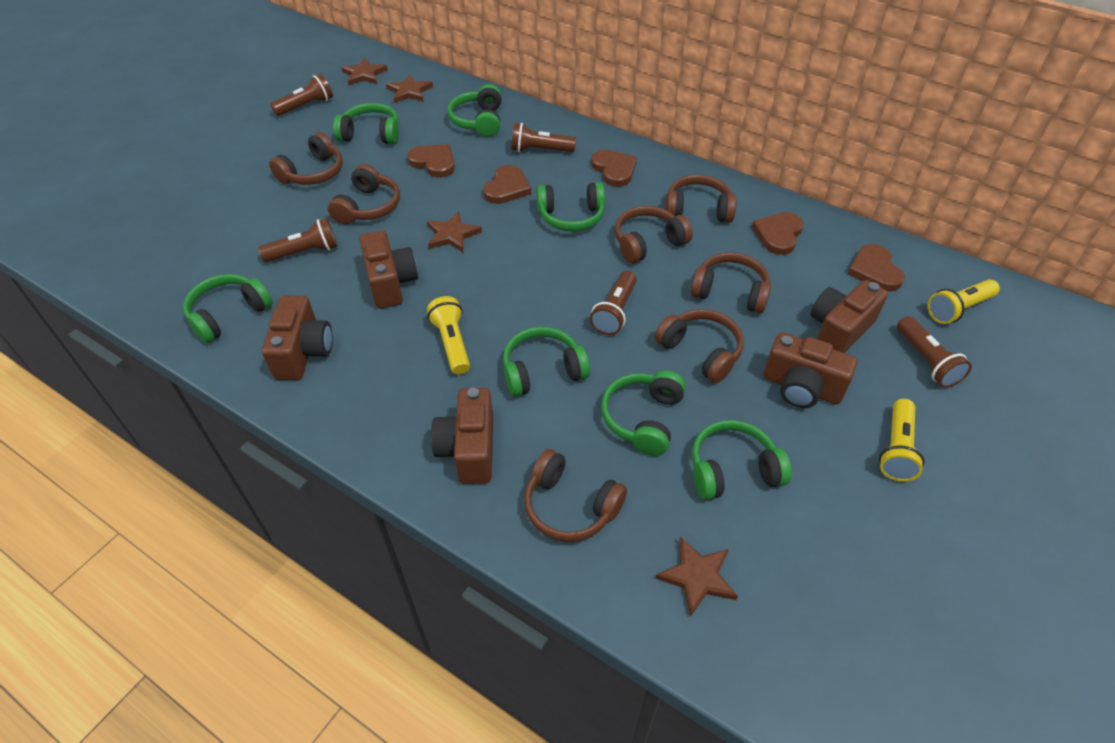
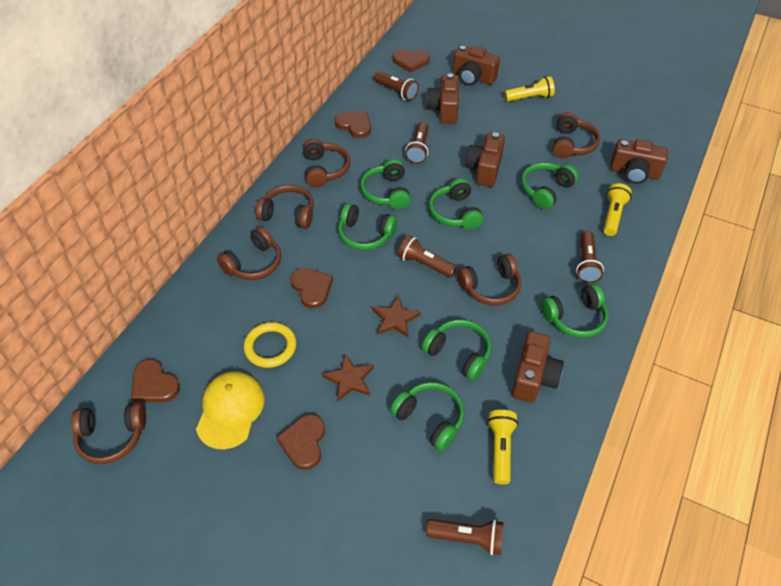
brown headphones: [269,132,343,185] [328,164,400,225] [524,449,627,542] [615,206,693,263] [655,309,744,383] [665,175,736,223] [690,252,771,314] = 7 -> [71,402,146,464] [217,227,281,280] [255,185,314,229] [303,139,350,187] [457,254,521,306] [552,112,600,158] = 6
brown star: [341,58,387,85] [386,74,433,103] [427,211,482,252] [656,537,738,617] = 4 -> [322,354,374,401] [372,295,421,337] = 2
yellow cap: none = 0 -> [196,371,265,449] = 1
yellow ring: none = 0 -> [244,322,296,368] = 1

